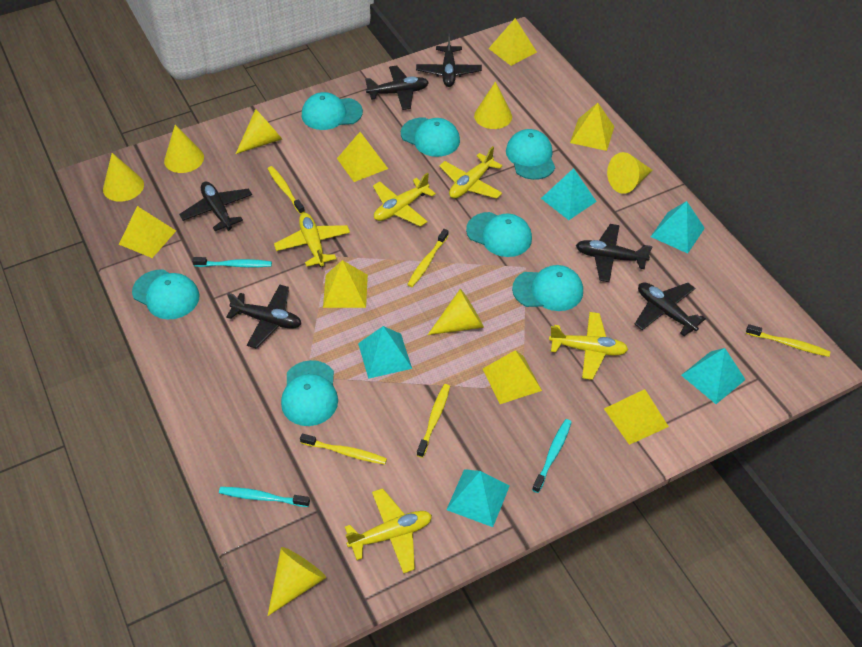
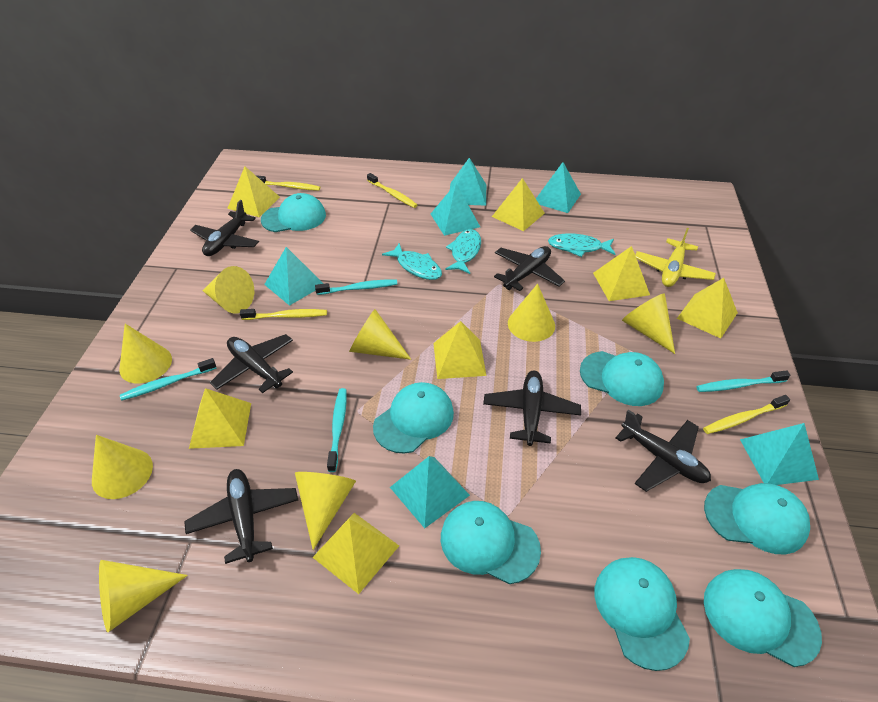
turquoise fish: none = 0 -> [382,243,442,280] [445,229,481,274] [548,233,615,257] = 3
turquoise pyramid: [358,326,412,379] [446,469,510,527] [541,168,597,220] [651,201,705,254] [681,348,746,404] = 5 -> [264,247,324,306] [390,456,470,528] [431,184,480,236] [450,158,486,205] [536,162,581,213] [740,423,819,485] = 6
turquoise toothbrush: [192,257,272,267] [219,487,310,507] [532,419,572,493] = 3 -> [120,358,217,401] [315,279,397,295] [327,388,347,472] [696,370,790,392] = 4
yellow cone: [103,153,144,202] [164,125,204,173] [236,109,282,154] [268,547,326,616] [428,289,484,335] [474,82,512,129] [607,152,653,194] = 7 -> [92,435,153,499] [99,560,188,632] [119,324,172,384] [203,266,254,313] [295,472,356,550] [349,309,411,360] [508,284,555,342] [622,293,675,354] = 8
yellow plane: [274,213,350,267] [345,488,432,574] [373,173,436,227] [439,146,502,199] [549,312,628,380] = 5 -> [635,228,716,287] = 1
yellow toothbrush: [268,166,305,214] [300,434,387,464] [407,229,449,287] [417,384,450,458] [746,324,830,357] = 5 -> [240,309,327,320] [256,175,320,191] [367,173,417,208] [703,395,790,434] = 4

